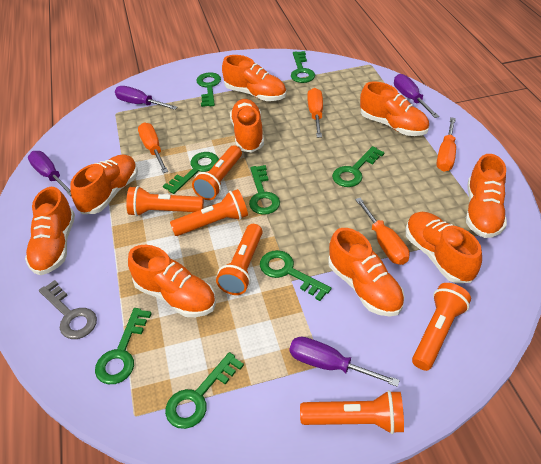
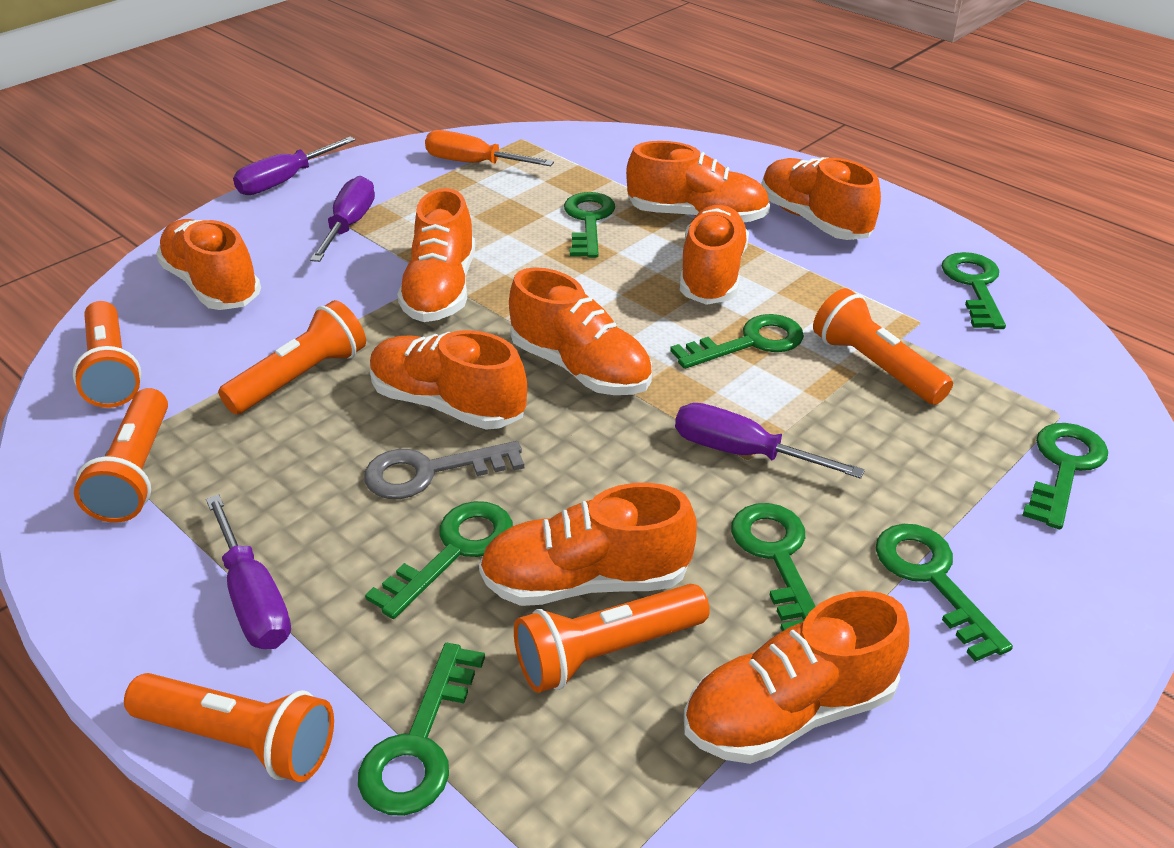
orange screwdriver: [138,123,168,173] [307,88,323,138] [355,198,410,265] [436,117,456,172] = 4 -> [425,130,554,166] = 1

